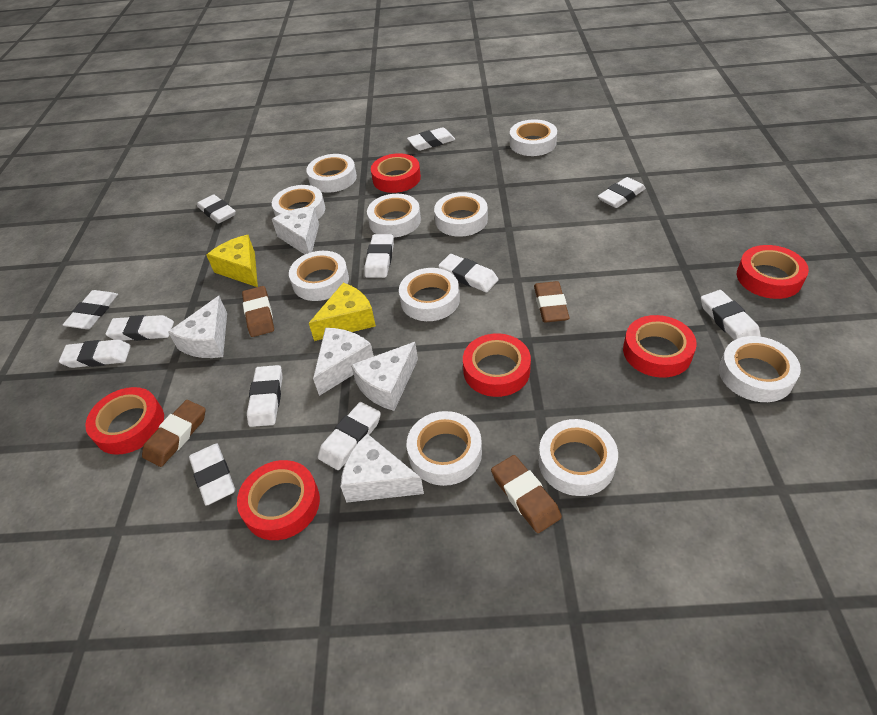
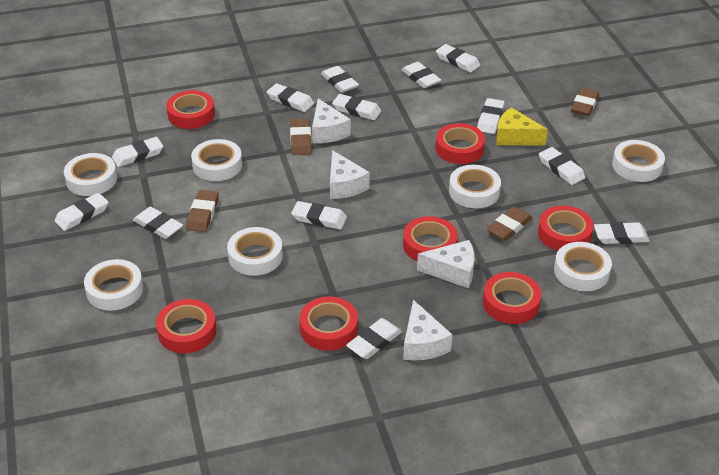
red tape: [85,387,164,455] [237,460,320,540] [371,153,421,193] [463,333,531,397] [623,315,697,378] [737,245,809,299] = 6 -> [156,299,217,353] [166,90,215,129] [299,296,358,351] [403,216,458,261] [436,123,485,164] [483,272,541,324] [538,206,594,251] = 7
white cheese: [168,296,227,358] [272,206,319,254] [313,328,374,396] [340,434,424,503] [351,342,418,411] = 5 -> [312,98,351,143] [330,150,370,199] [403,300,453,360] [417,240,475,288] = 4
white eraser: [59,339,131,368] [63,290,118,329] [105,315,174,341] [189,444,235,506] [197,194,236,224] [247,365,283,427] [318,402,381,470] [364,234,394,278] [407,127,455,151] [438,254,498,292] [598,177,646,208] [701,290,761,340] = 12 -> [55,193,109,231] [112,137,163,167] [133,207,183,239] [267,83,314,112] [291,201,347,229] [321,66,359,93] [332,94,381,120] [346,318,402,359] [401,62,441,88] [436,44,480,73] [477,98,505,134] [539,147,585,185] [594,222,649,244] = 13
white tape: [272,185,325,219] [289,251,349,301] [306,154,357,193] [367,194,421,237] [399,268,460,321] [407,411,482,486] [434,192,488,237] [510,119,557,156] [538,419,618,496] [719,336,801,402] = 10 -> [64,153,117,196] [84,259,143,311] [191,139,242,181] [227,227,283,276] [449,165,501,208] [554,242,612,291] [612,140,665,182] = 7
yellow cheese: [206,235,258,287] [309,283,376,341] = 2 -> [496,107,548,146] = 1

